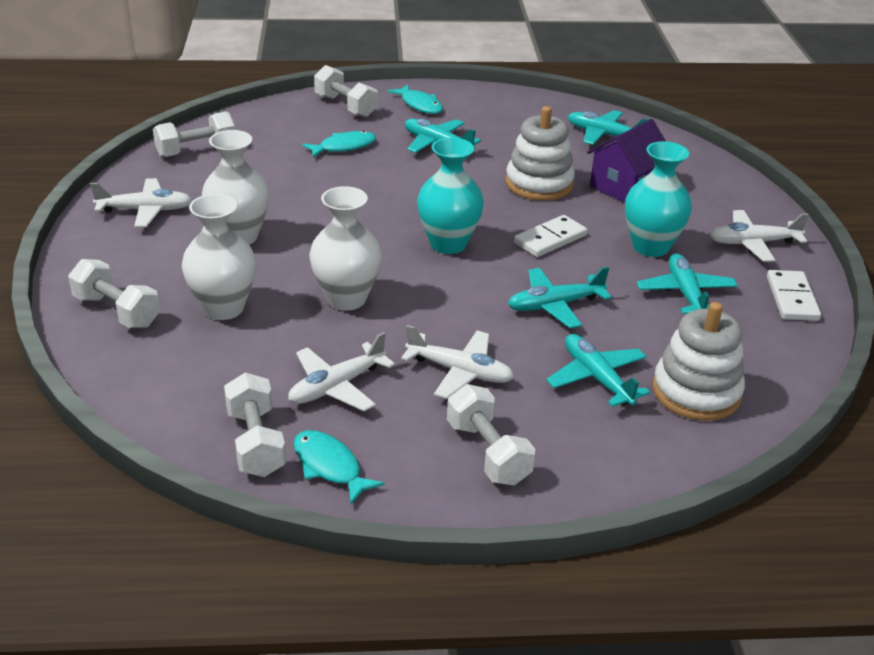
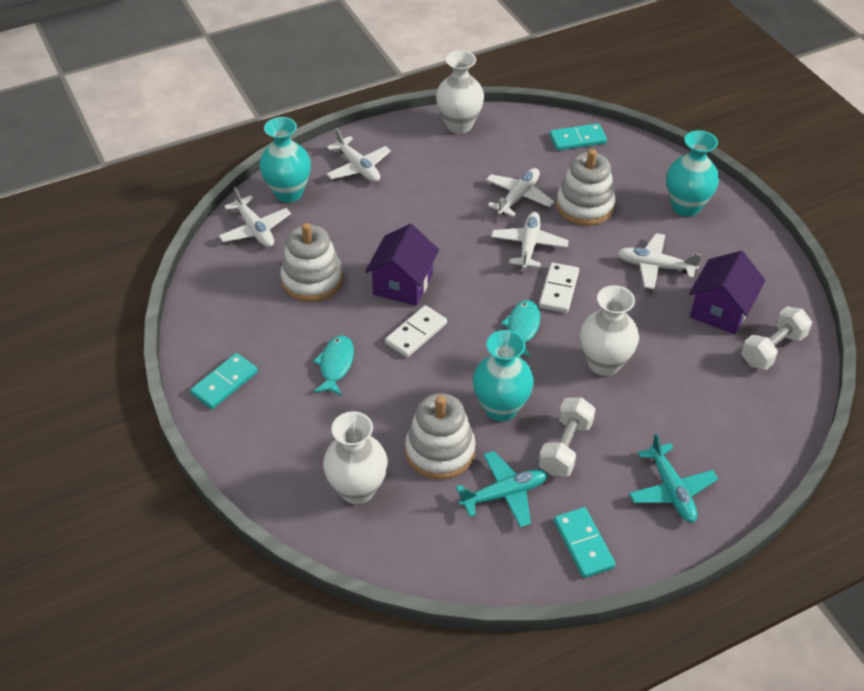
purple house: [587,119,666,203] = 1 -> [365,224,439,306] [689,251,766,335] = 2
turquoise domino: none = 0 -> [190,353,258,409] [550,123,607,151] [554,507,616,578] = 3
turquoise fish: [293,430,385,504] [302,131,376,158] [388,85,443,114] = 3 -> [313,335,354,396] [501,300,540,357] = 2
turquoise plane: [405,119,481,153] [508,267,611,328] [546,334,650,407] [568,110,648,145] [637,253,738,314] = 5 -> [456,451,548,528] [629,433,718,523] = 2
turquoise vase: [417,138,484,254] [625,141,692,257] = 2 -> [259,117,311,203] [473,330,534,422] [666,130,719,217] = 3
white dumbbell: [68,259,160,328] [153,111,235,158] [224,372,286,477] [314,65,378,117] [447,384,535,486] = 5 -> [538,397,595,476] [741,306,812,370] = 2
white plane: [90,178,192,227] [288,332,395,411] [401,325,514,399] [710,210,809,262] = 4 -> [219,187,291,247] [326,128,391,182] [486,168,554,217] [491,212,569,269] [617,233,702,289] = 5
white stacking toy: [506,106,575,201] [653,302,745,421] = 2 -> [281,223,343,302] [405,393,476,479] [556,149,615,226] = 3

